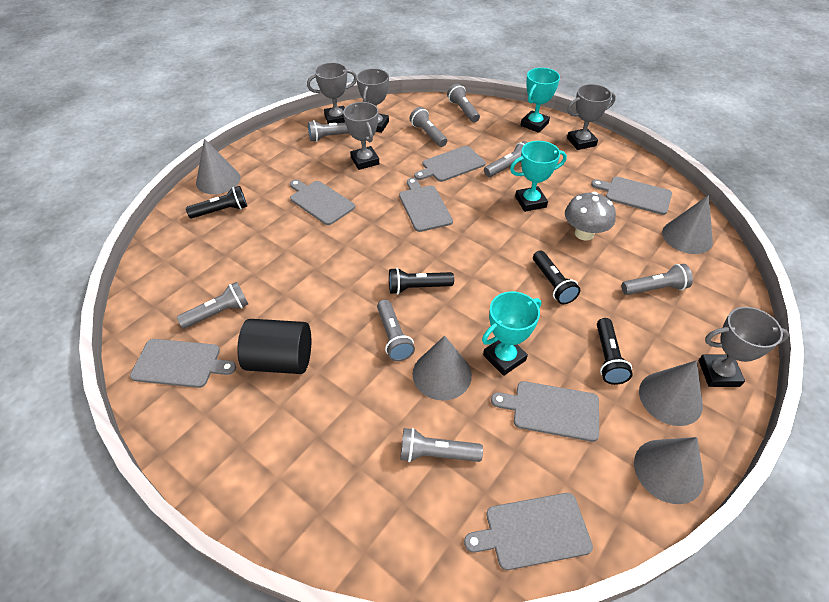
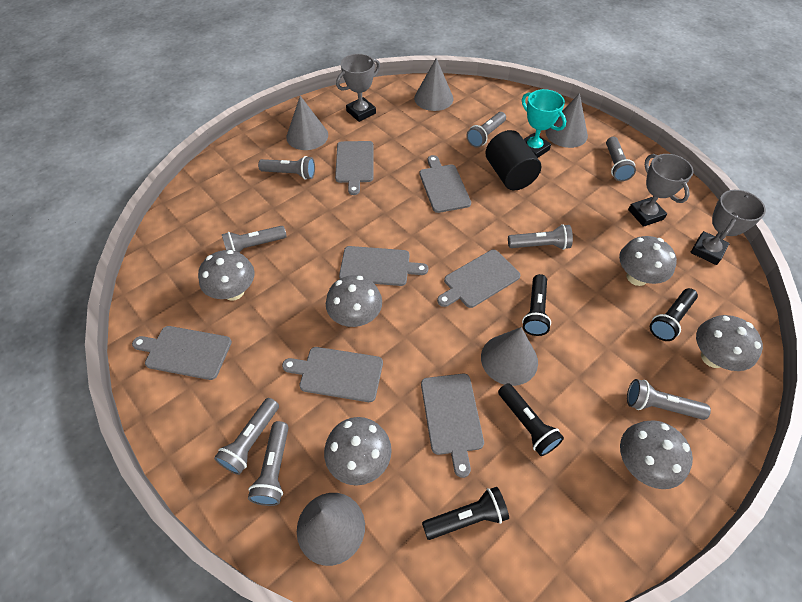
grey mushroom: [565,192,616,241] = 1 -> [198,250,255,301] [324,417,392,486] [326,275,382,327] [619,236,677,286] [620,420,693,489] [696,315,763,371] = 6
grey trophy: [307,62,357,124] [343,102,379,170] [356,68,389,133] [567,84,616,150] [699,307,789,387] = 5 -> [336,54,380,122] [628,154,694,227] [690,190,766,265] = 3
turquoise trophy: [482,291,541,376] [510,141,567,212] [521,68,560,133] = 3 -> [522,89,566,158] = 1

